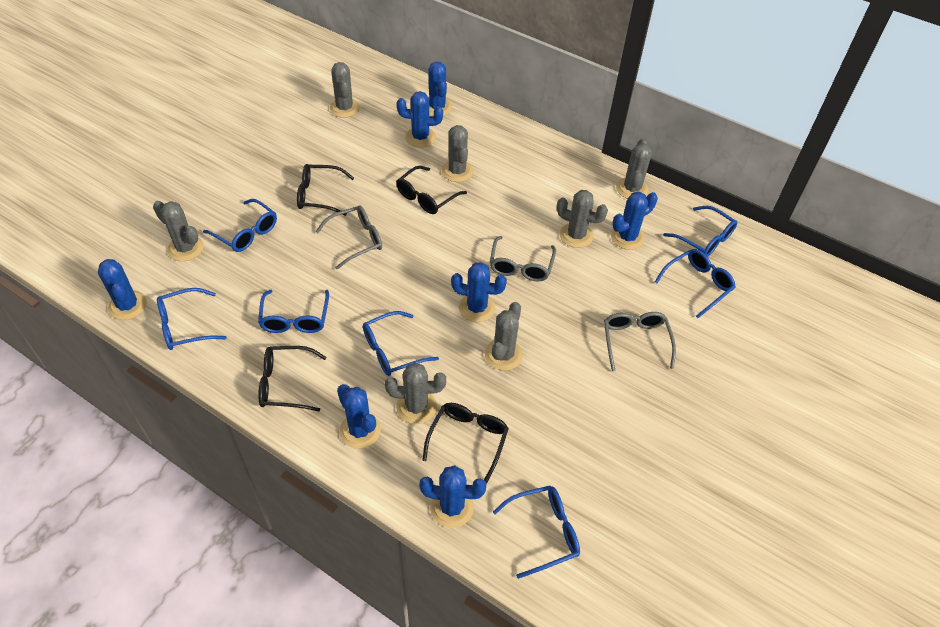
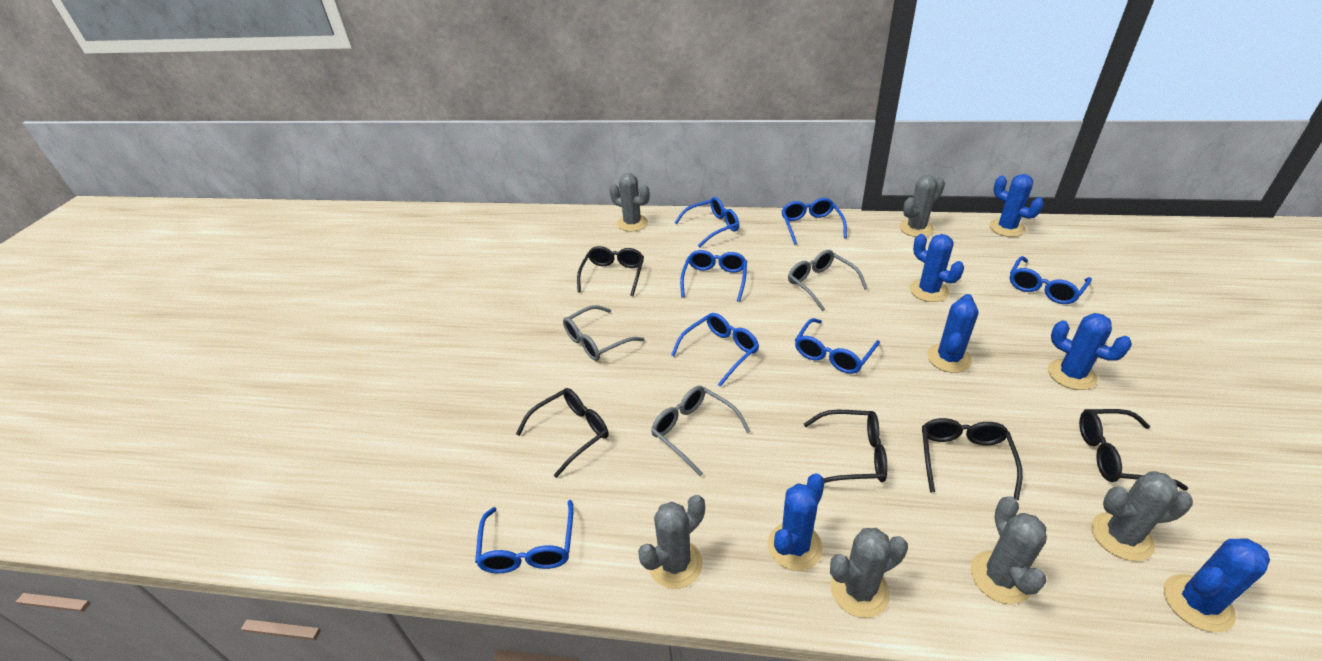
black glasses: [258,346,327,412] [297,164,354,216] [396,166,467,214] [422,403,509,484] = 4 -> [516,388,609,478] [577,246,644,296] [804,410,887,483] [922,418,1023,500] [1079,409,1188,490] = 5
blue cactus: [98,259,147,320] [337,384,381,449] [397,91,443,147] [419,465,487,528] [428,61,452,116] [451,262,507,322] [611,192,658,250] = 7 -> [768,473,825,571] [910,234,964,302] [927,294,978,373] [989,174,1044,237] [1048,313,1132,390] [1164,538,1270,632] = 6
grey cactus: [153,201,204,261] [330,62,360,118] [385,363,446,424] [441,125,473,182] [485,302,523,371] [557,190,608,248] [616,138,652,199] = 7 -> [610,173,650,232] [638,495,705,589] [830,528,908,618] [899,175,945,237] [971,496,1047,604] [1091,471,1193,561] = 6

